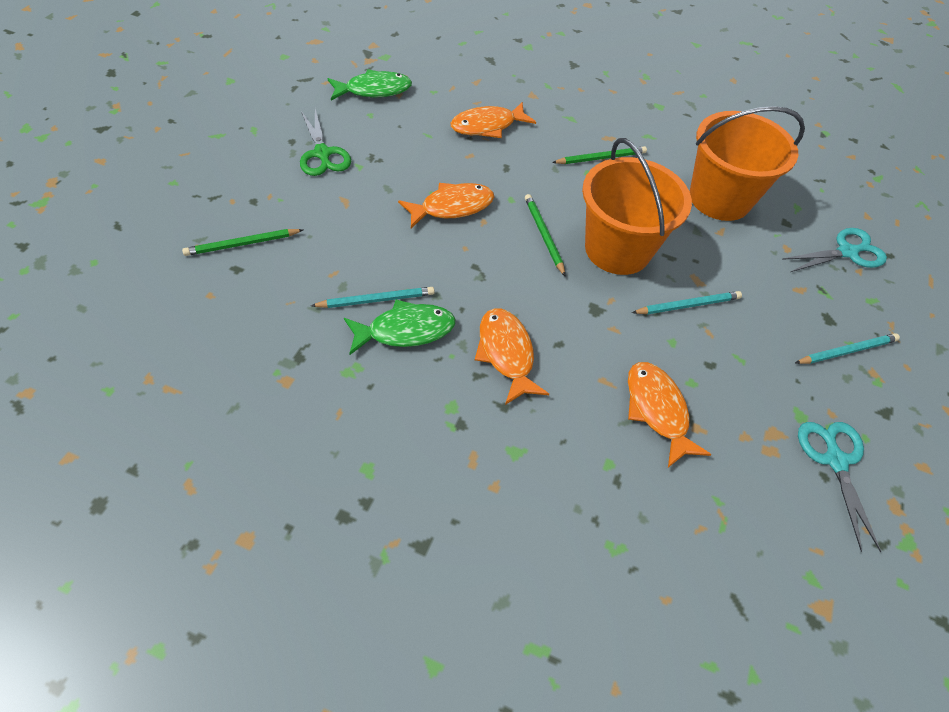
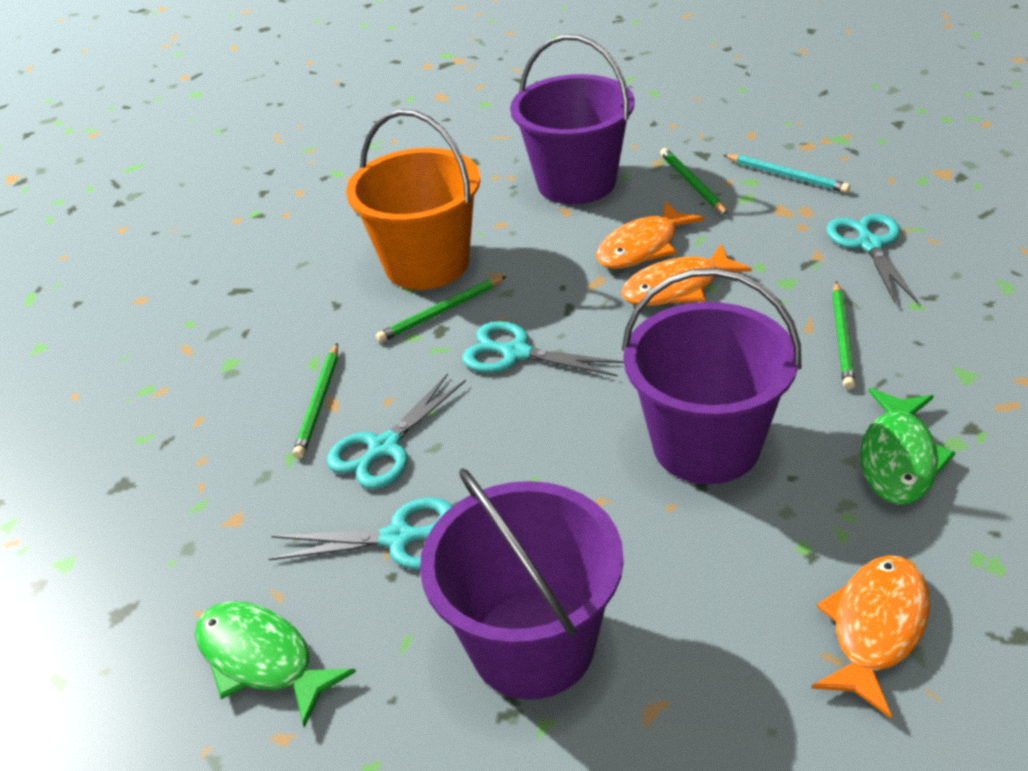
green pencil: [182,229,303,256] [525,194,565,276] [552,146,647,164] = 3 -> [293,343,338,459] [376,276,506,343] [660,148,728,215] [832,281,855,390] = 4
green scissors: [300,109,351,176] = 1 -> none = 0
orange bucket: [582,138,692,275] [690,106,805,221] = 2 -> [346,110,480,290] = 1
orange fish: [398,183,494,228] [450,102,536,138] [475,308,549,405] [628,362,712,468] = 4 -> [596,201,704,269] [621,244,752,306] [811,555,930,718] = 3
purple bucket: none = 0 -> [420,468,624,699] [510,35,634,204] [622,268,801,484] = 3
turquoise pencil: [311,287,435,308] [632,291,742,314] [795,333,900,364] = 3 -> [723,154,850,193] = 1
turquoise scissors: [782,228,887,272] [798,422,881,552] = 2 -> [269,498,453,570] [327,373,466,489] [462,321,624,377] [827,214,918,303] = 4

